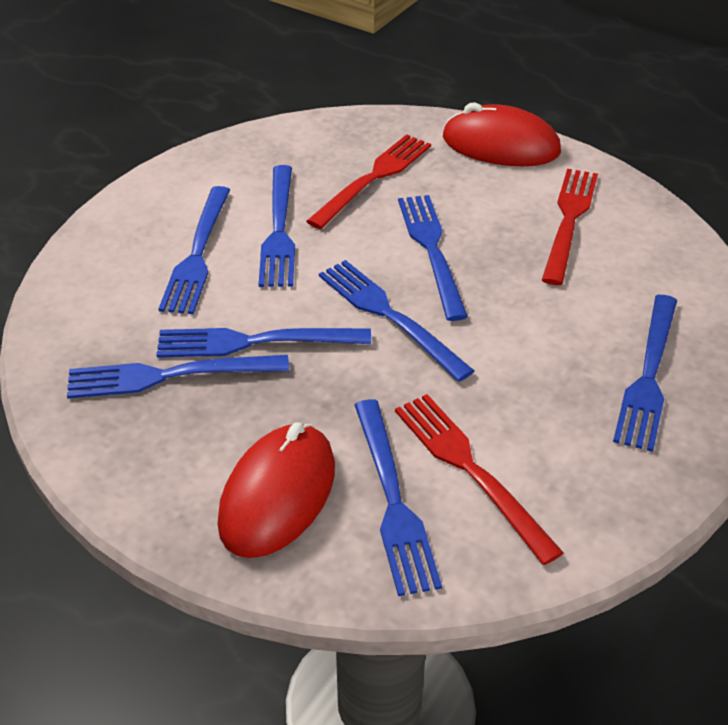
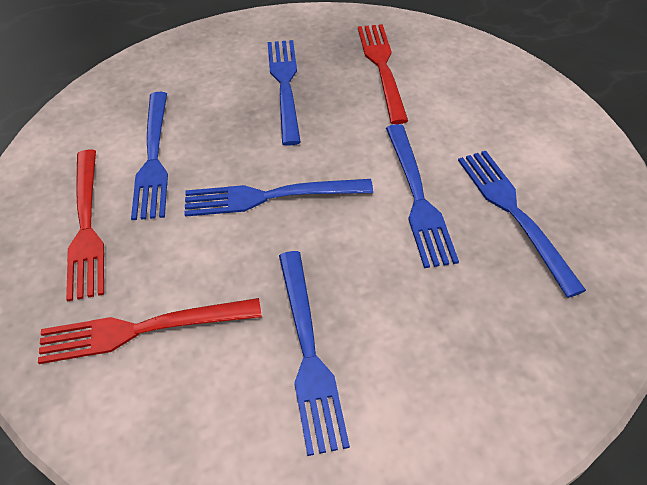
blue fork: [67,355,289,399] [157,328,371,358] [158,186,230,314] [259,165,295,287] [319,260,474,382] [354,399,442,596] [398,195,468,321] [613,295,677,452] = 8 -> [131,92,168,220] [184,179,373,217] [268,40,301,146] [279,251,350,456] [386,124,459,268] [458,151,586,298] = 6
red mouse: [217,423,335,558] [443,103,561,166] = 2 -> none = 0

